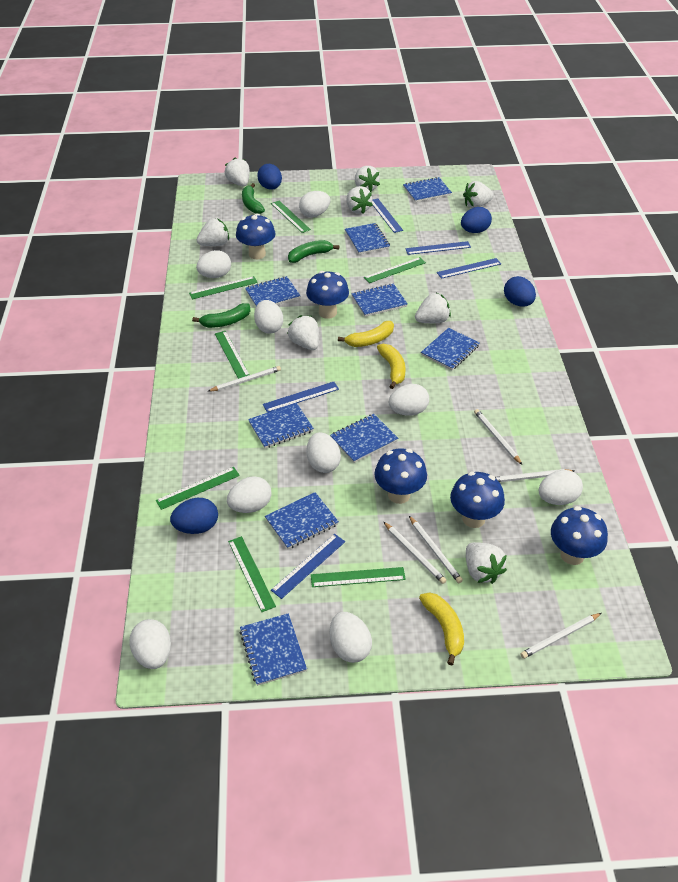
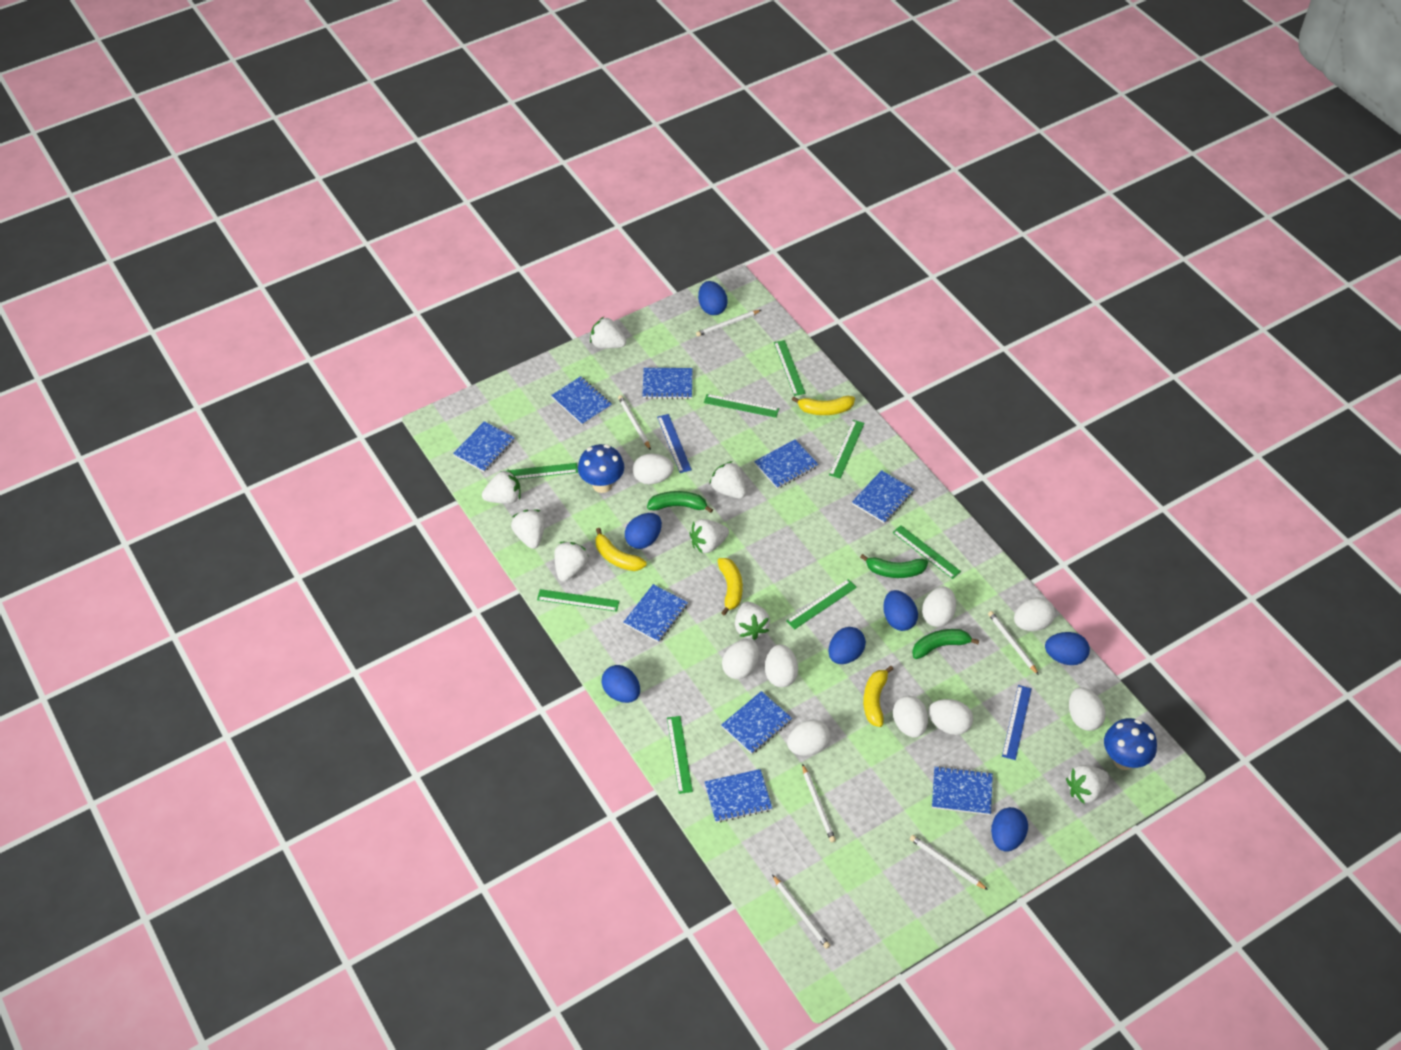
blue egg: [170,498,218,534] [257,164,282,190] [461,207,492,233] [504,276,536,307] = 4 -> [601,665,640,703] [625,513,662,549] [698,281,728,315] [829,627,866,664] [883,590,918,631] [991,807,1028,852] [1045,632,1090,665] = 7
blue mushroom: [236,213,275,259] [306,271,349,319] [374,448,427,504] [450,471,505,528] [551,506,608,565] = 5 -> [578,444,624,493] [1104,718,1157,770] = 2
blue ruler: [263,382,339,413] [271,534,345,599] [372,198,403,233] [405,241,471,255] [437,258,501,279] = 5 -> [657,414,692,473] [1002,685,1032,760] = 2
green ruler: [156,467,240,510] [189,276,258,299] [215,331,249,379] [228,536,276,612] [271,201,311,233] [311,567,406,587] [364,257,426,283] = 7 -> [500,463,578,479] [537,589,619,612] [667,716,693,794] [704,394,779,418] [774,340,806,396] [786,579,857,630] [829,420,865,479] [892,525,961,579] = 8
yellow banana: [338,321,394,347] [377,344,405,389] [419,592,464,666] = 3 -> [595,528,646,571] [718,558,743,616] [792,396,855,415] [863,666,893,727] = 4

